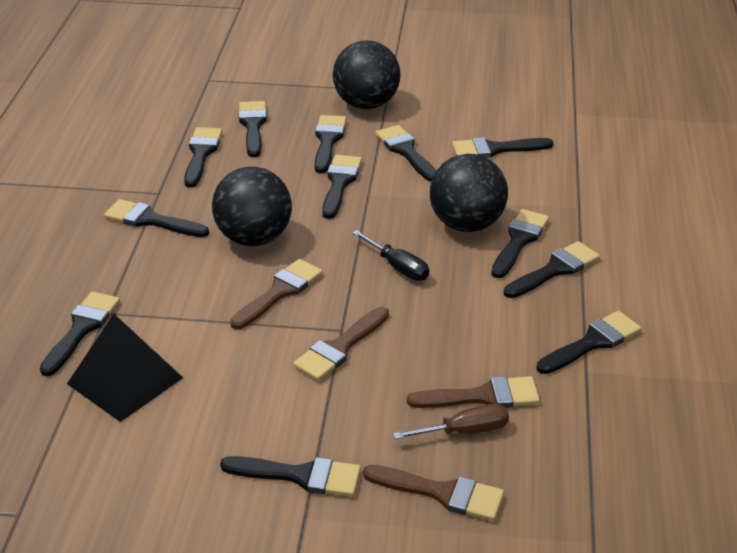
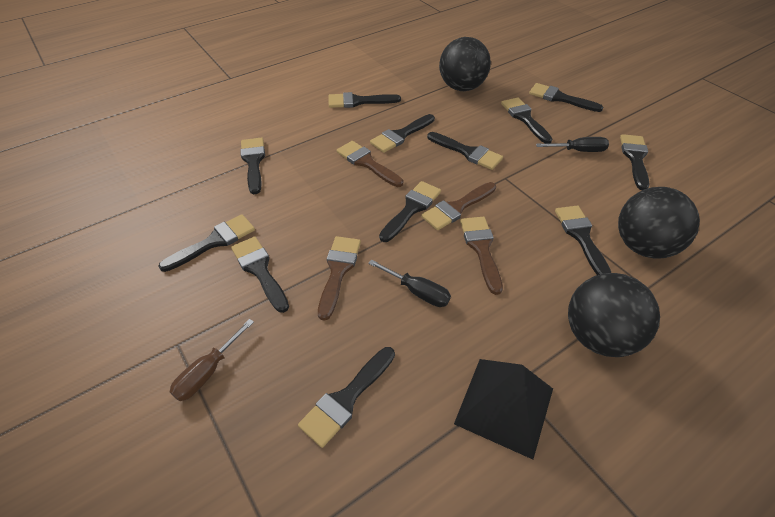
black screwdriver: [352,230,429,281] = 1 -> [368,259,451,307] [536,137,609,152] = 2

